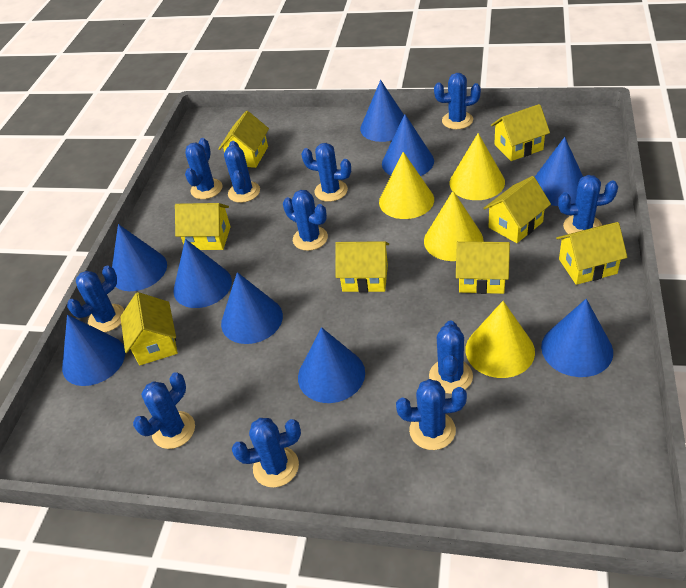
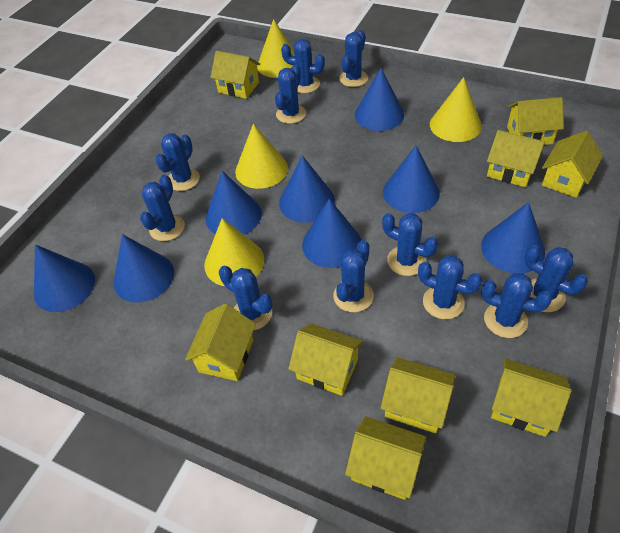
blue cone: [62,315,125,386] [112,224,167,291] [173,239,232,308] [221,272,283,344] [298,327,365,403] [360,80,404,142] [382,114,434,176] [535,137,583,206] [541,299,613,377] = 9 -> [34,244,95,312] [114,234,174,302] [206,171,262,235] [279,156,335,223] [302,199,361,268] [355,68,404,131] [383,146,440,213] [481,202,545,274] = 8
yellow house: [120,292,178,365] [175,203,231,250] [218,111,269,168] [335,241,389,292] [456,241,510,294] [483,176,551,243] [491,104,550,161] [556,222,627,285] = 8 -> [185,304,256,381] [210,51,260,99] [288,323,363,396] [345,416,426,500] [380,357,455,433] [487,130,545,187] [491,358,571,437] [507,97,563,145] [542,131,603,198] = 9

